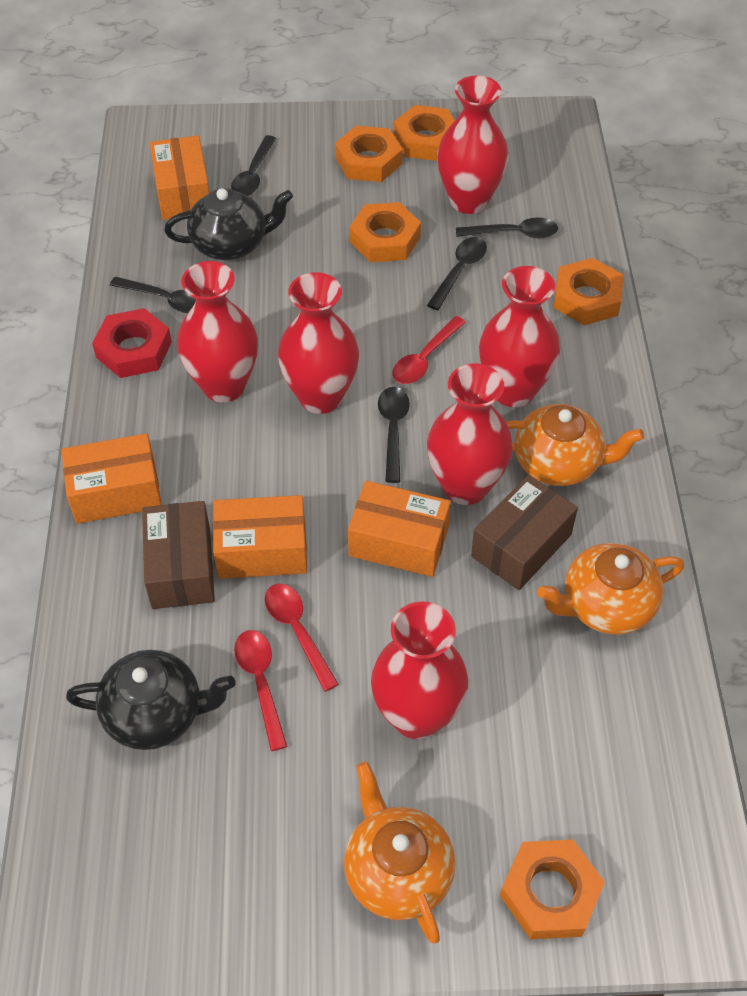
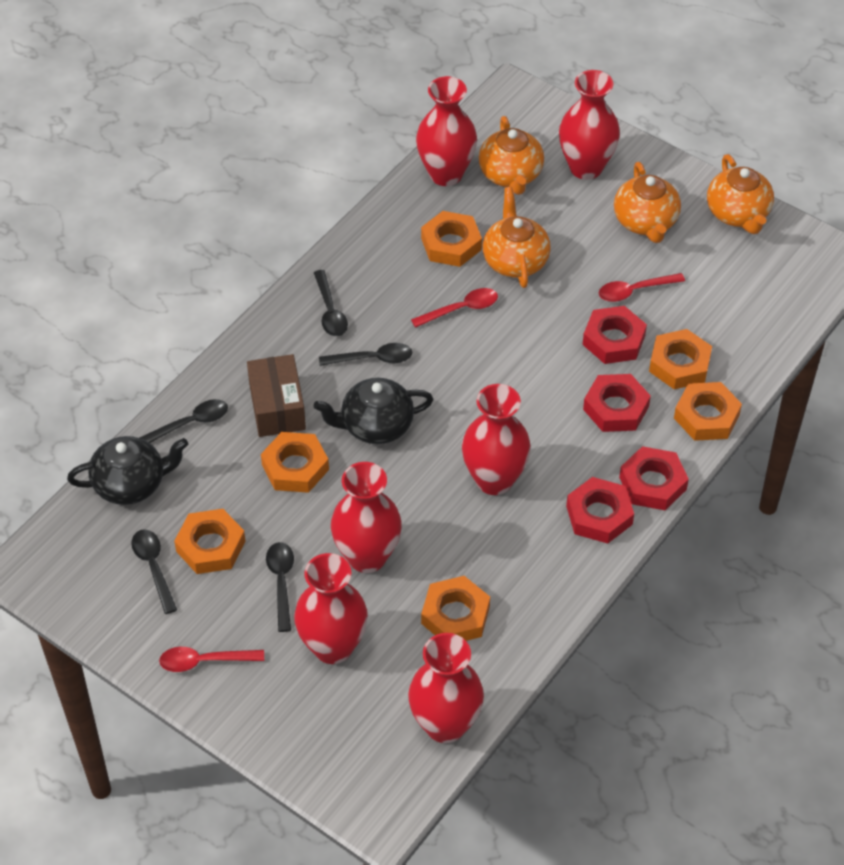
brown box: [142,501,215,609] [471,475,578,590] = 2 -> [247,354,306,437] = 1
orange box: [61,433,162,524] [150,136,209,220] [213,495,307,579] [348,481,451,577] = 4 -> none = 0
orange nut: [335,126,403,182] [349,202,421,262] [394,105,455,161] [500,839,605,939] [554,258,623,325] = 5 -> [174,509,245,574] [261,432,329,493] [421,211,482,267] [421,576,490,641] [649,329,712,389] [674,382,742,441] = 6
orange teapot: [344,762,455,943] [505,404,644,486] [537,543,684,635] = 3 -> [479,116,544,195] [483,187,551,288] [614,162,681,243] [707,154,774,234] = 4
red nut: [92,308,172,378] = 1 -> [566,477,634,544] [583,306,647,364] [583,374,651,432] [619,446,689,510] = 4

